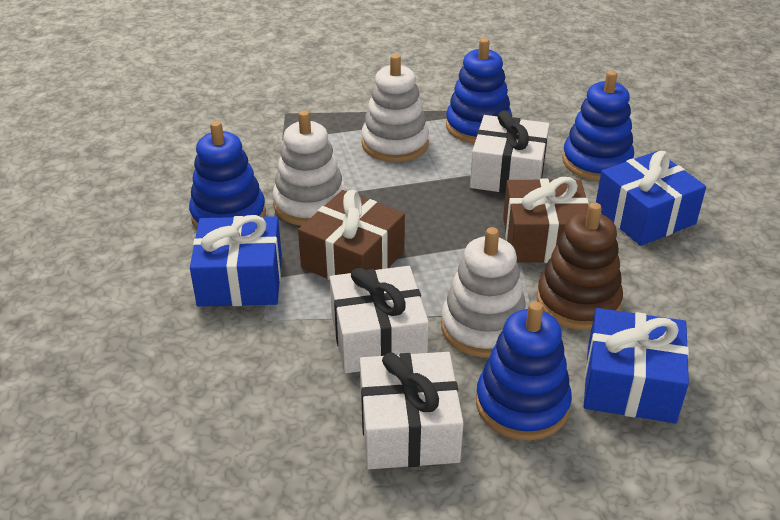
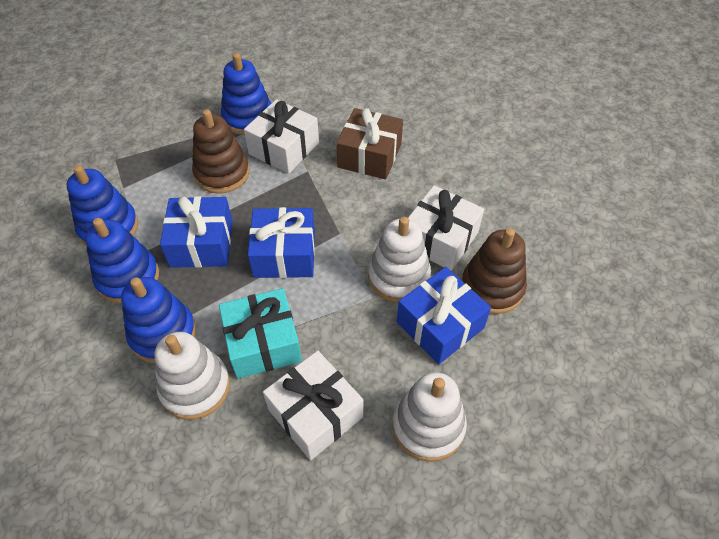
brown gift: [298,190,405,280] [503,177,589,263] = 2 -> [336,108,403,179] = 1
brown stacking toy: [537,202,623,330] = 1 -> [192,109,249,194] [462,228,527,314] = 2
turquoise gift: none = 0 -> [219,288,302,379] = 1

